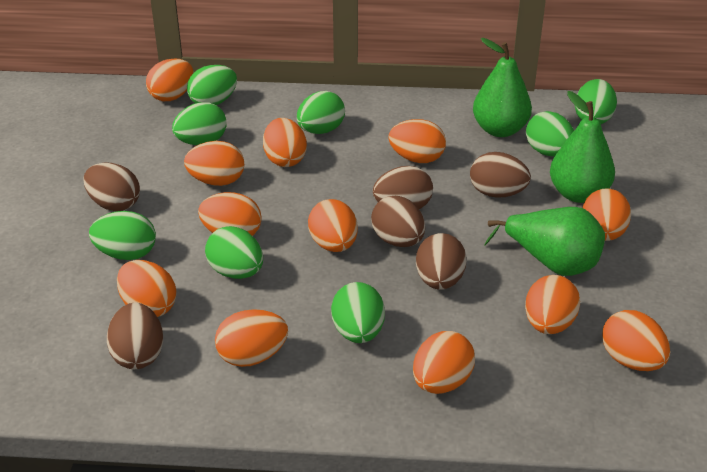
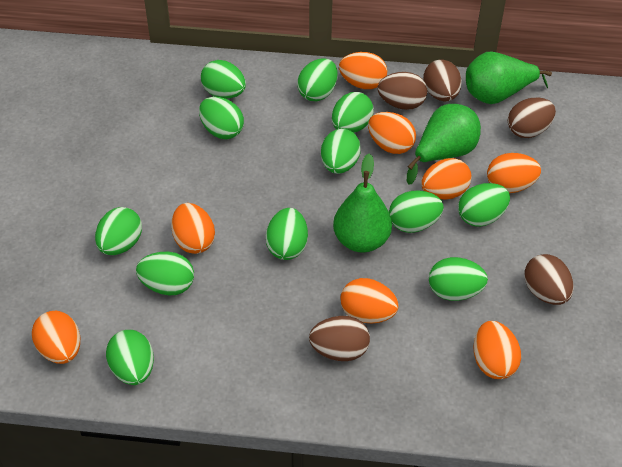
brown egg: [83,163,140,211] [107,303,163,369] [371,196,425,247] [373,166,433,209] [416,233,467,290] [470,152,531,198] = 6 -> [309,316,370,361] [378,72,427,110] [423,60,462,101] [508,98,556,138] [524,254,574,305] = 5
green egg: [89,211,156,260] [172,102,227,145] [187,65,237,105] [205,226,263,279] [297,91,345,134] [331,282,385,343] [526,111,574,157] [575,79,617,124] = 8 -> [95,207,142,255] [106,330,154,385] [136,252,194,295] [199,97,244,139] [201,60,246,99] [266,208,308,260] [297,58,338,101] [321,129,361,174] [332,92,374,133] [389,190,444,233] [429,257,488,301] [458,183,510,227] = 12
orange egg: [117,260,177,317] [146,58,194,101] [184,141,245,186] [198,192,262,236] [215,309,288,367] [263,118,307,167] [308,199,358,252] [389,119,446,163] [413,331,475,394] [525,275,580,334] [583,189,631,241] [602,310,670,371] = 12 -> [32,311,80,364] [171,203,215,254] [339,52,387,89] [340,278,399,323] [368,112,416,154] [421,158,472,200] [473,321,521,379] [487,153,541,193] = 8

